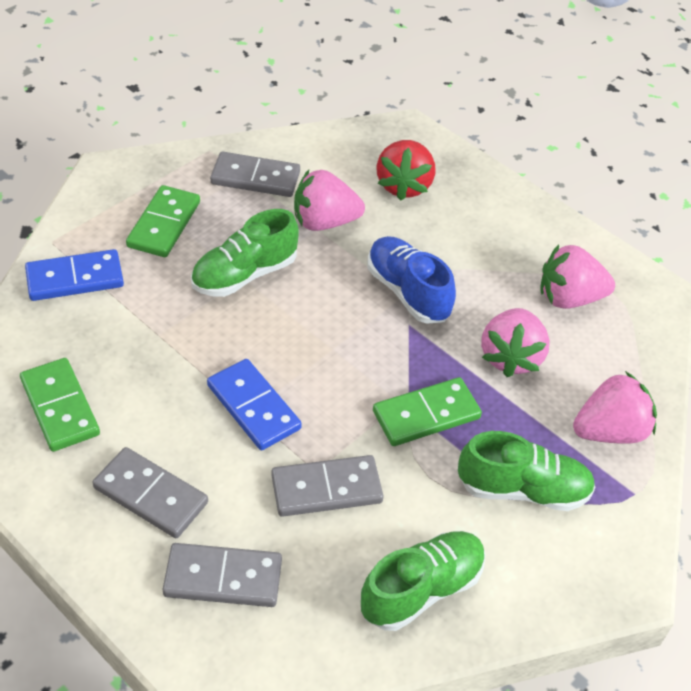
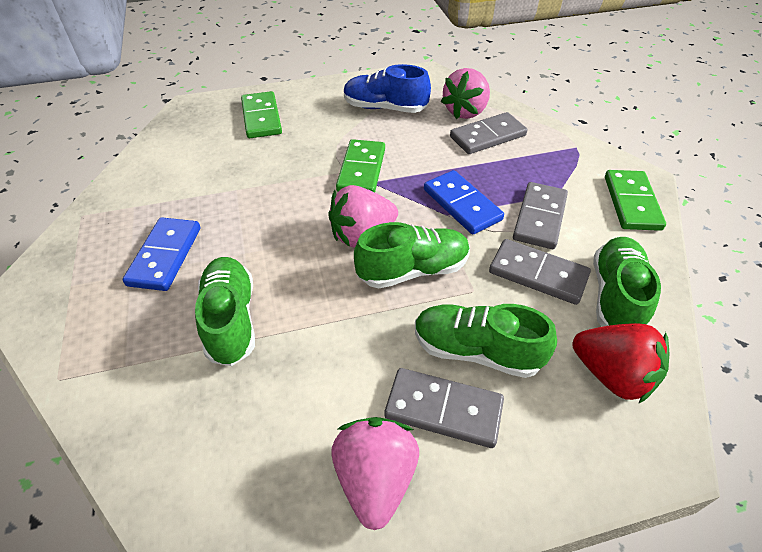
green shoe: [191,209,299,297] [360,531,486,631] [458,431,596,511] = 3 -> [195,257,255,366] [354,222,470,289] [415,304,557,378] [593,237,661,327] = 4
pink strawberry: [294,170,365,231] [481,308,550,377] [540,244,615,309] [573,371,657,444] = 4 -> [328,185,398,247] [331,417,419,530] [441,68,490,119] = 3

